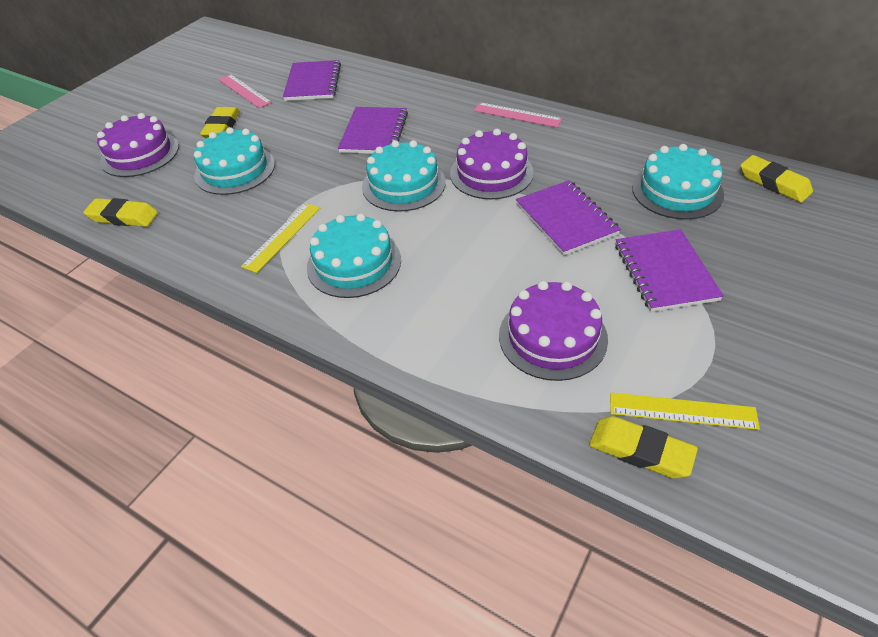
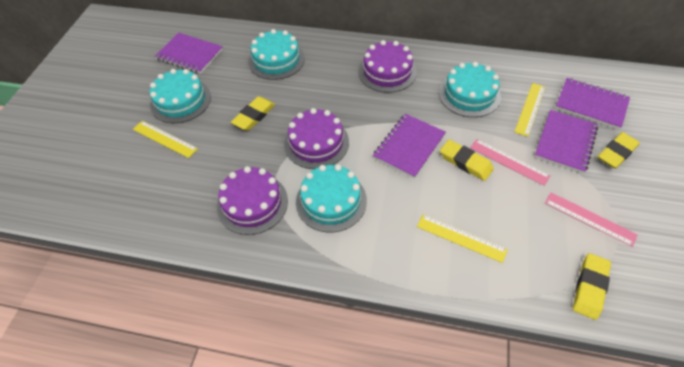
yellow ruler: [241,203,320,273] [610,393,760,430] = 2 -> [133,121,198,158] [417,215,508,263] [514,83,545,137] = 3

